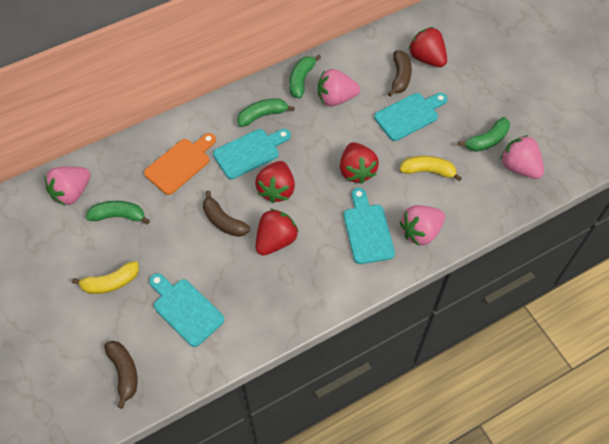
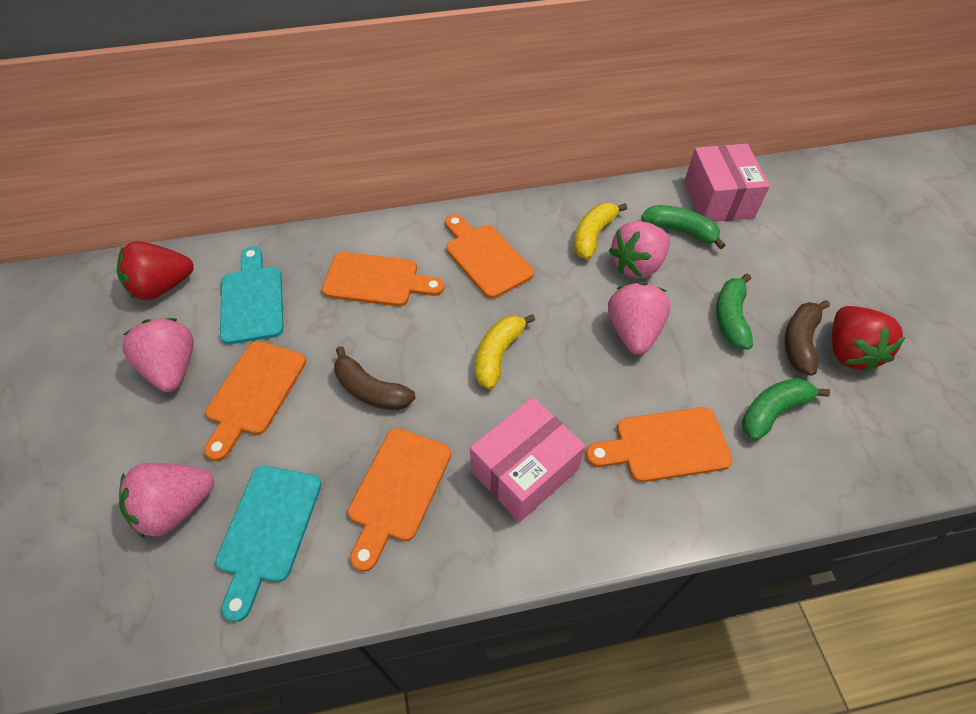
brown banana: [104,341,137,409] [203,191,250,237] [388,50,412,96] = 3 -> [334,346,415,410] [785,300,830,376] = 2
green banana: [86,201,150,225] [237,99,295,127] [289,55,321,99] [458,117,510,152] = 4 -> [641,205,726,249] [716,273,753,350] [742,378,830,441] = 3
orange cutting board: [144,133,216,195] = 1 -> [204,341,306,461] [322,252,444,307] [348,428,451,572] [445,214,534,299] [586,407,733,482] = 5
pink box: none = 0 -> [470,397,585,522] [685,143,770,222] = 2
red strawberry: [255,161,295,203] [256,209,299,255] [340,142,379,184] [408,27,447,67] = 4 -> [117,241,194,300] [832,306,906,372] = 2
turquoise cutting board: [149,273,224,347] [213,129,291,179] [344,188,395,264] [374,93,448,141] = 4 -> [216,466,321,622] [220,247,284,344] = 2

